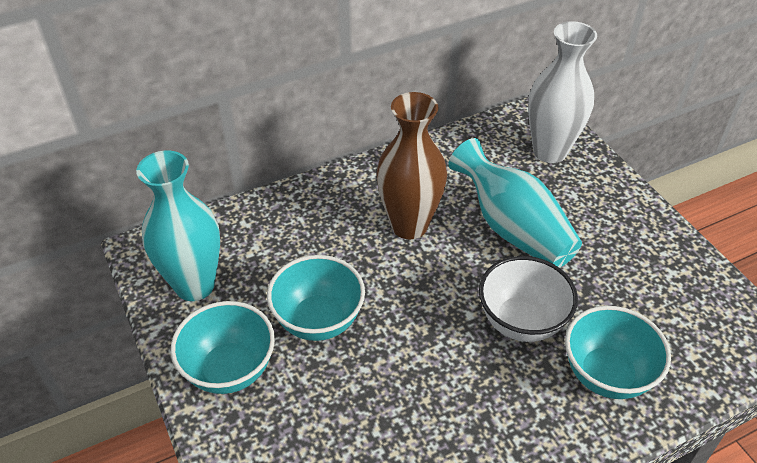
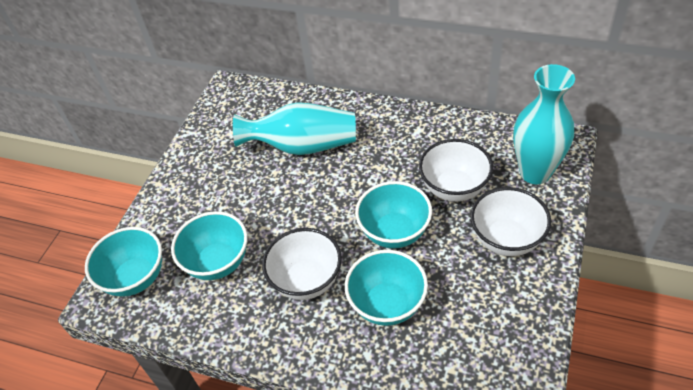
brown vase: [376,92,447,239] = 1 -> none = 0
turquoise bowl: [171,301,275,394] [267,255,365,341] [565,306,671,399] = 3 -> [85,227,162,297] [171,211,248,280] [345,250,428,326] [355,181,432,248] = 4
white bowl: [479,256,578,342] = 1 -> [262,228,342,300] [419,139,493,202] [470,187,551,256] = 3
white vase: [528,21,597,163] = 1 -> none = 0

